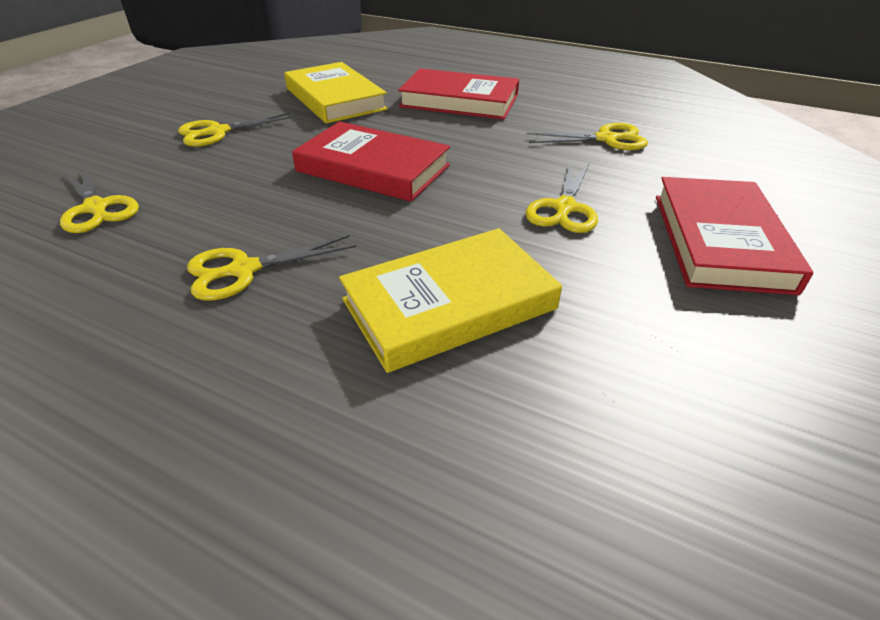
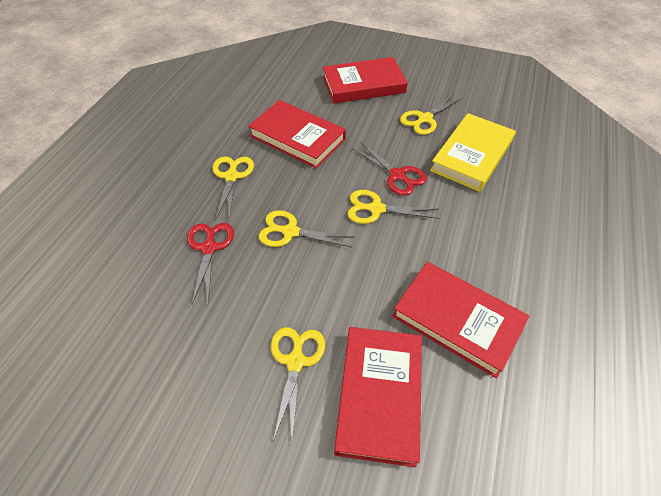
red book: [292,122,450,201] [398,69,519,119] [656,177,813,295] = 3 -> [248,100,346,168] [323,57,408,103] [334,327,422,467] [392,262,530,378] = 4
red scissors: none = 0 -> [187,223,234,304] [352,142,427,196] = 2
yellow book: [284,62,388,123] [339,228,562,373] = 2 -> [430,113,516,192] = 1

